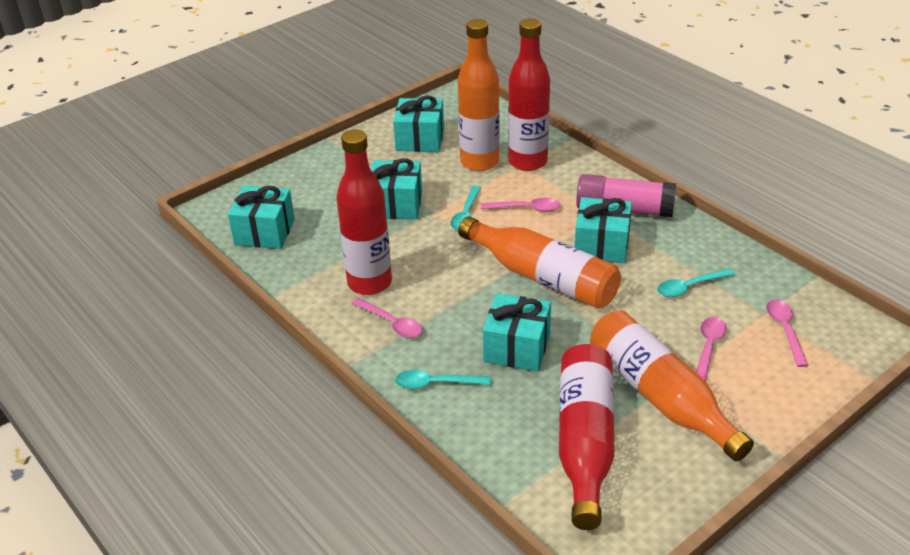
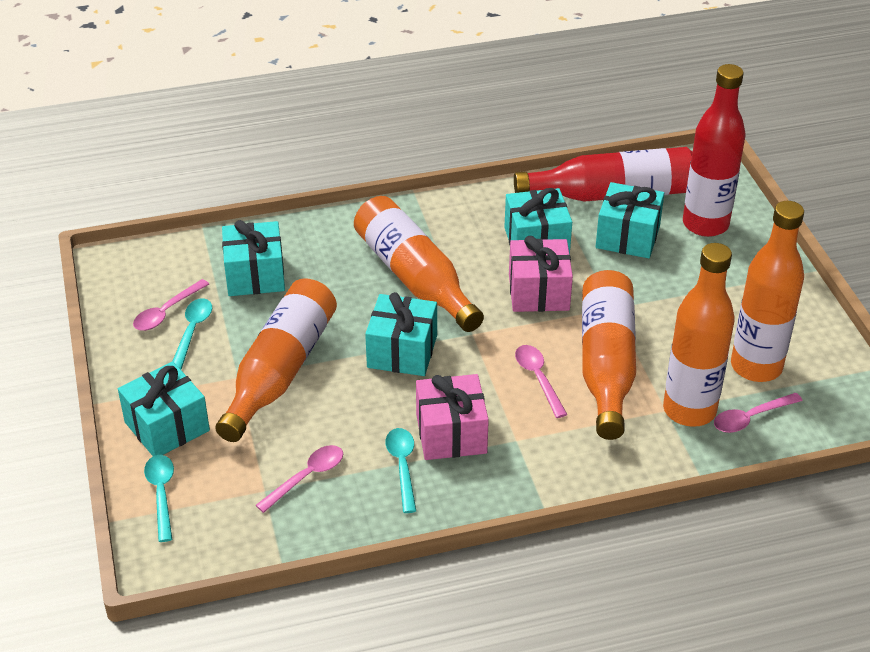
orange bottle: [458,19,500,171] [458,217,621,309] [590,310,754,461] = 3 -> [215,278,337,442] [354,196,484,332] [582,270,636,440] [663,243,735,427] [731,201,804,382] = 5
pink gift: none = 0 -> [416,374,489,460] [509,236,573,312] = 2
pink glue stick: [576,174,676,218] = 1 -> none = 0
red bottle: [337,129,392,295] [508,18,550,171] [559,344,615,530] = 3 -> [514,147,692,202] [683,64,745,237] = 2

